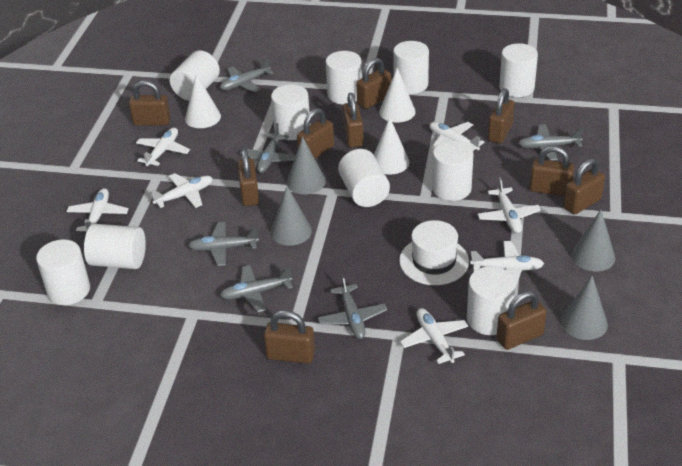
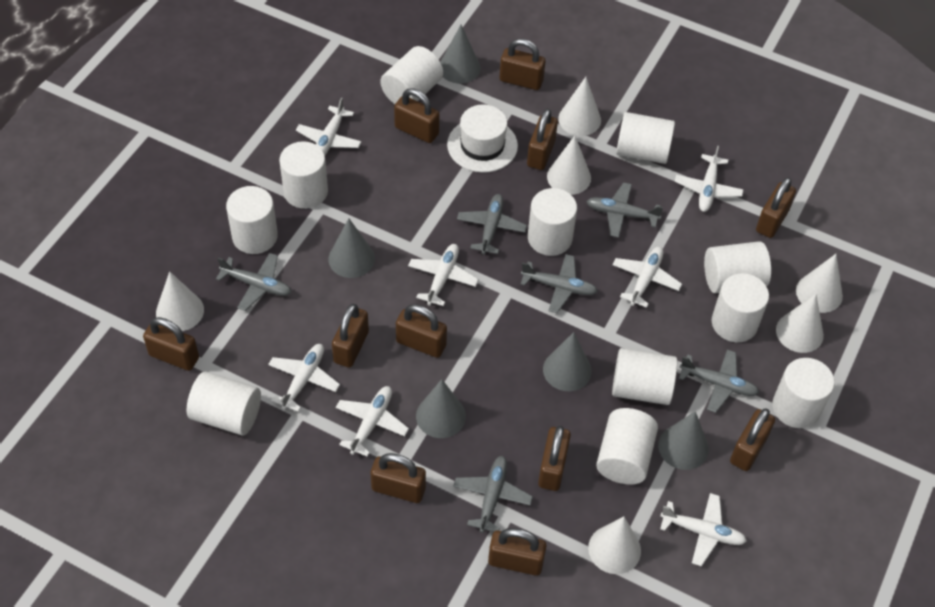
brown padlock: [129,80,171,126] [237,149,259,206] [264,310,315,364] [297,108,334,158] [342,93,364,147] [356,58,391,109] [488,88,515,143] [496,291,547,350] [529,146,574,196] [563,158,605,215] = 10 -> [143,317,199,371] [332,304,369,368] [370,453,426,503] [394,88,439,143] [396,304,447,358] [488,528,546,576] [499,39,545,90] [527,109,558,170] [538,425,571,491] [730,409,775,471] [756,177,796,238] = 11
grey cone: [271,186,312,246] [287,136,326,194] [561,276,608,340] [571,210,615,271] = 4 -> [329,218,375,278] [416,379,466,438] [440,25,480,84] [543,332,592,391] [658,411,709,470] = 5
white cone: [185,74,221,128] [374,117,409,175] [379,68,415,122] = 3 -> [156,271,204,331] [547,136,591,195] [558,77,601,136] [588,517,641,574] [776,294,824,353] [796,254,843,313] = 6
white cylinder: [36,239,90,305] [84,224,146,269] [170,51,220,101] [271,84,309,140] [326,51,362,104] [338,149,390,207] [393,41,429,94] [432,141,473,201] [467,266,516,335] [499,43,538,97] = 10 -> [187,371,261,436] [226,186,278,254] [279,141,328,209] [380,46,443,104] [528,188,577,256] [596,408,658,485] [612,348,677,405] [616,112,675,164] [704,241,771,293] [712,273,769,342] [772,358,835,428] = 11

